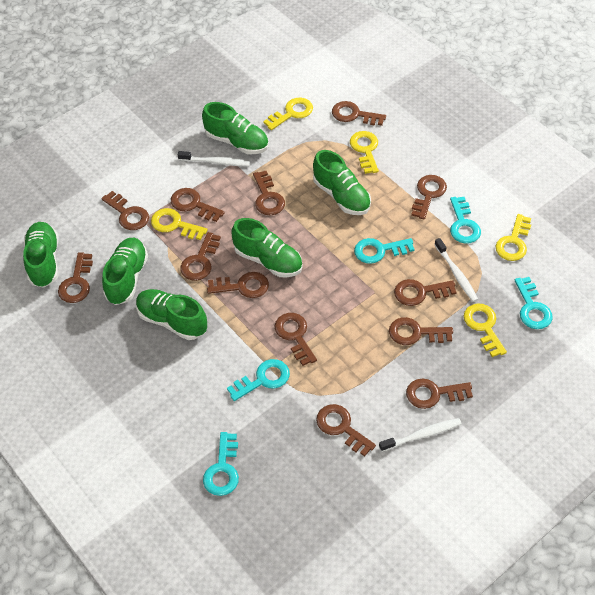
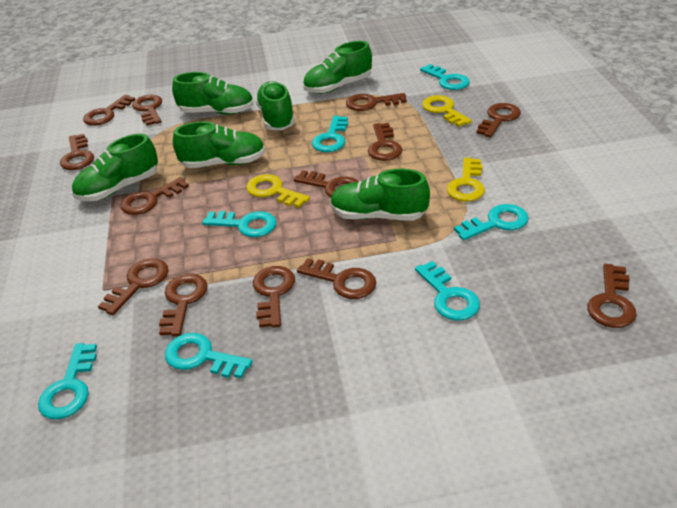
turquoise key: [203,432,239,496] [227,359,290,401] [354,238,415,264] [450,197,481,244] [515,277,553,329] = 5 -> [38,343,97,419] [165,333,252,378] [202,211,276,237] [312,116,348,152] [415,261,480,321] [420,64,470,90] [454,204,529,240] = 7
white toothbrush: [178,151,250,166] [379,418,462,452] [434,238,478,302] = 3 -> none = 0
yellow key: [151,208,208,240] [263,98,313,130] [350,131,379,174] [464,303,507,357] [495,214,531,261] = 5 -> [246,174,310,208] [422,95,472,127] [447,158,485,202] = 3

